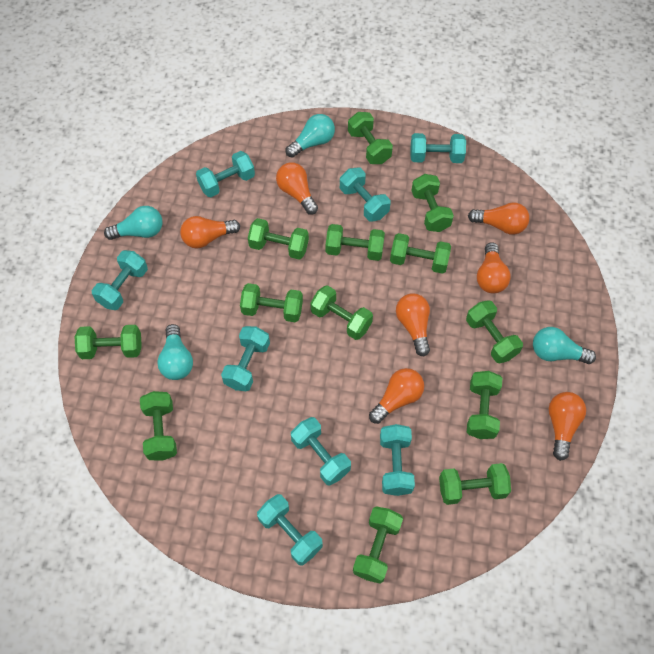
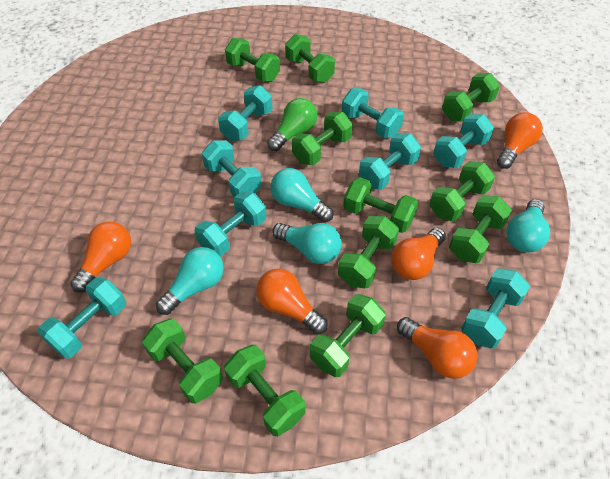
green dumbbell: [75,325,142,359] [140,391,177,461] [240,283,303,323] [248,218,309,260] [310,285,373,340] [326,224,385,261] [348,112,393,164] [353,506,403,584] [390,233,451,274] [411,174,454,232] [439,463,511,505] [466,300,523,363] [467,371,502,439] = 13 -> [142,318,223,403] [224,345,305,436] [225,38,280,82] [285,34,335,83] [292,112,353,165] [310,294,386,377] [338,216,399,288] [344,177,418,233] [429,161,495,221] [442,73,500,122] [449,195,512,263] = 11
green light bulb: none = 0 -> [267,98,317,151] = 1
orange light bulb: [180,216,240,249] [276,162,318,215] [369,368,424,424] [396,293,430,357] [468,202,529,235] [477,242,511,293] [549,392,586,461] = 7 -> [70,221,131,293] [256,269,327,334] [391,228,446,280] [397,317,478,379] [497,112,543,169] = 5

